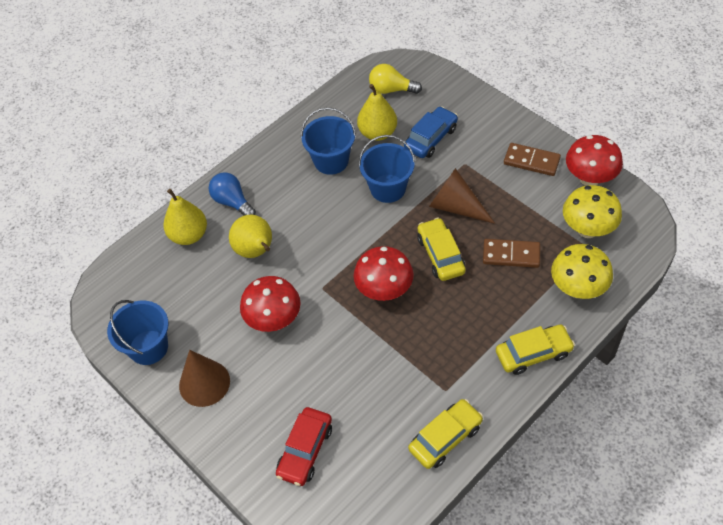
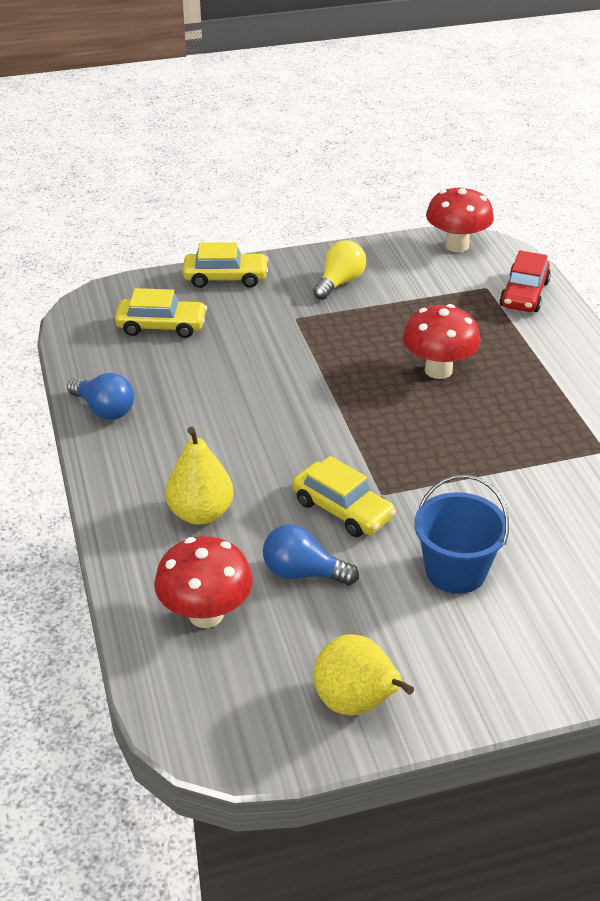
blue bucket: [107,300,169,365] [301,107,356,175] [359,135,415,203] = 3 -> [414,475,509,594] = 1
blue car: [404,106,458,158] = 1 -> none = 0
blue light bulb: [209,172,256,216] = 1 -> [67,373,134,420] [263,524,359,585] = 2
brown cone: [179,350,230,407] [429,168,495,224] = 2 -> none = 0
brown domino: [483,239,540,268] [504,143,561,176] = 2 -> none = 0
yellow mushroom: [551,244,613,299] [563,185,622,238] = 2 -> none = 0
yellow pear: [163,189,207,245] [229,215,272,258] [357,84,397,141] = 3 -> [165,427,234,525] [314,634,414,716] = 2

